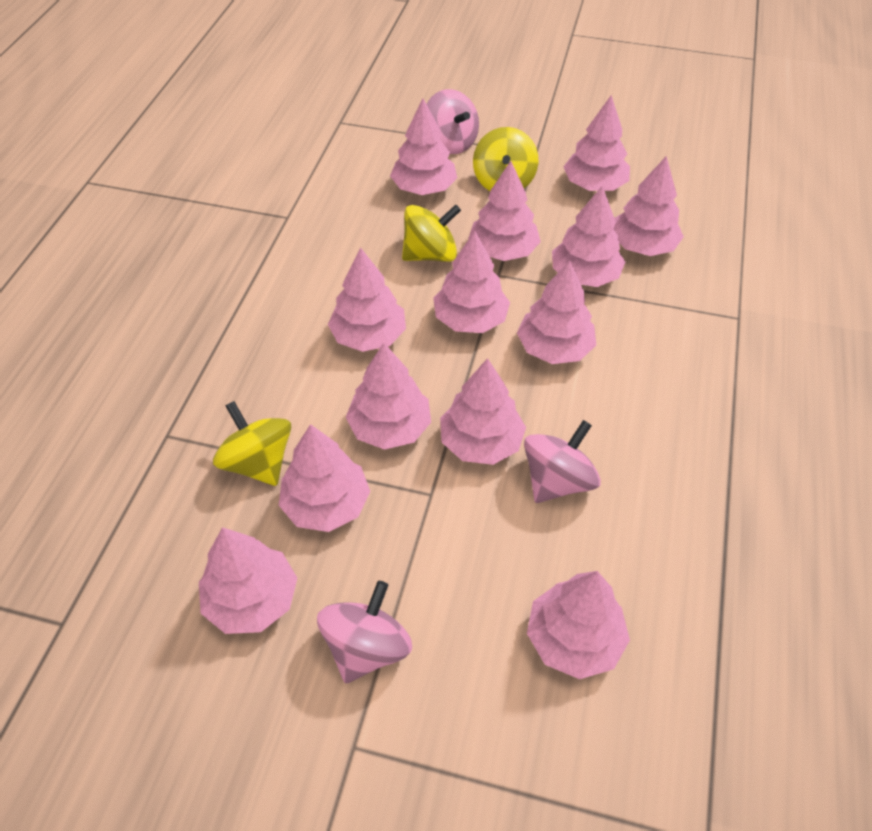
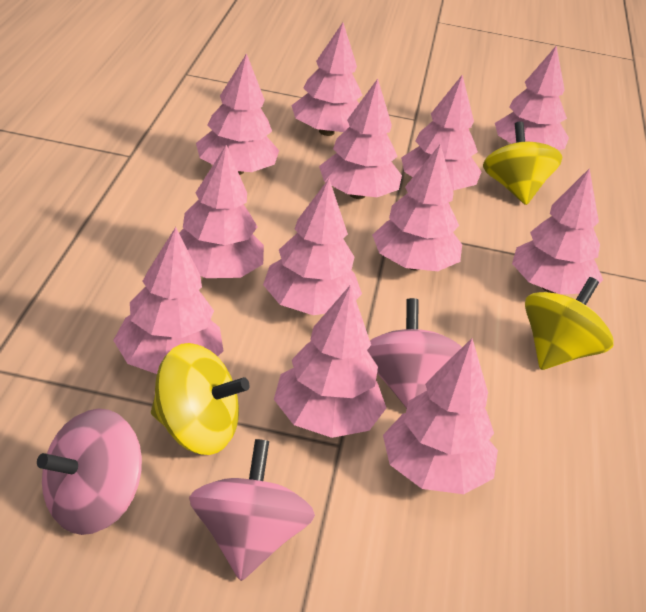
pink tree: [199,527,297,634] [279,424,371,532] [328,248,406,352] [346,343,431,450] [390,99,457,195] [433,231,510,333] [440,358,526,465] [468,161,541,261] [517,260,596,364] [527,571,630,679] [552,186,625,287] [564,95,630,191] [613,156,684,256] = 13 -> [113,227,223,374] [179,145,264,278] [196,53,279,175] [263,179,362,315] [274,285,386,438] [291,23,363,136] [319,79,402,199] [372,144,462,271] [383,338,498,494] [401,75,481,190] [495,46,569,150] [512,168,603,294] = 12

